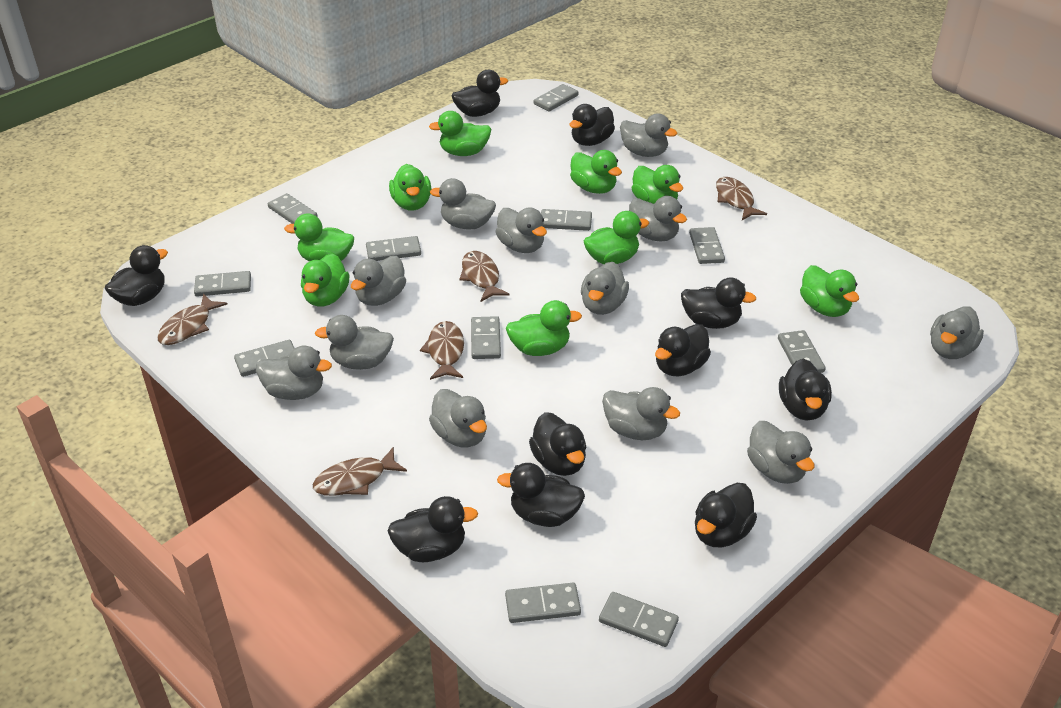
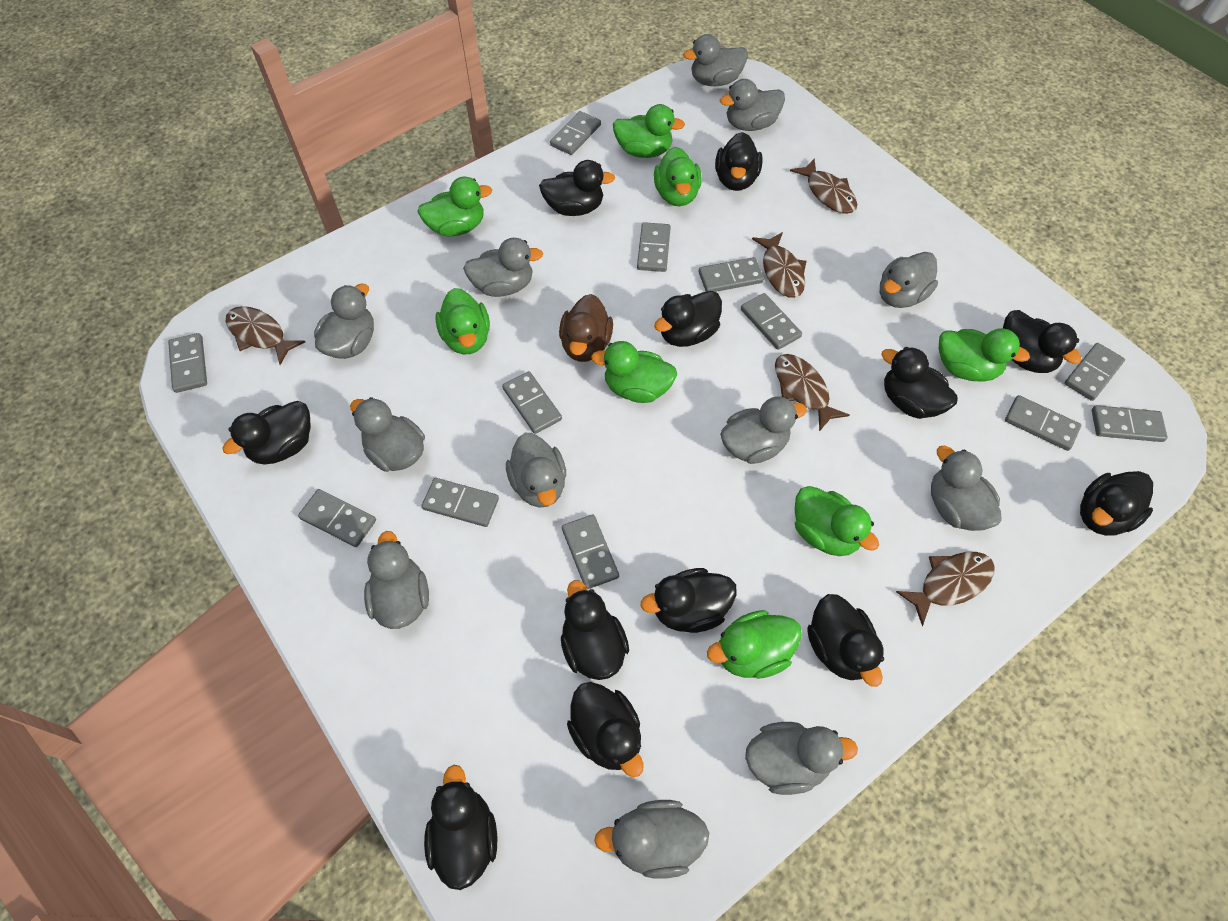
black duck: [105,245,168,306] [388,496,478,562] [452,70,508,117] [497,463,585,527] [529,412,586,476] [570,104,615,146] [655,324,711,376] [681,277,756,329] [695,483,757,547] [779,359,832,421] = 10 -> [222,401,311,465] [424,765,497,890] [539,160,615,216] [561,580,629,680] [567,682,644,777] [641,568,737,633] [654,291,722,347] [715,132,762,191] [807,594,884,687] [881,347,958,419] [1003,310,1082,373] [1080,471,1153,536] = 12
brown duck: none = 0 -> [559,294,613,362] = 1
green duck: [284,213,354,262] [301,253,350,307] [389,164,431,210] [429,111,491,156] [506,300,582,356] [570,150,622,194] [584,211,649,264] [632,165,683,204] [800,265,859,317] = 9 -> [417,176,492,237] [435,288,490,355] [591,341,677,403] [613,104,685,158] [654,147,702,206] [707,610,802,679] [795,486,879,556] [939,328,1030,381] = 8
grey domino: [194,271,251,297] [234,340,295,377] [268,193,318,224] [366,236,421,261] [471,316,501,359] [505,583,581,623] [534,84,579,111] [541,209,592,231] [599,592,679,647] [689,227,725,264] [778,330,826,373] = 11 -> [168,333,207,393] [298,489,376,547] [422,478,499,527] [502,371,562,434] [550,111,601,155] [562,515,619,589] [637,222,671,272] [699,257,764,292] [741,293,802,350] [1005,395,1081,451] [1064,343,1125,401] [1092,405,1168,442] = 12

